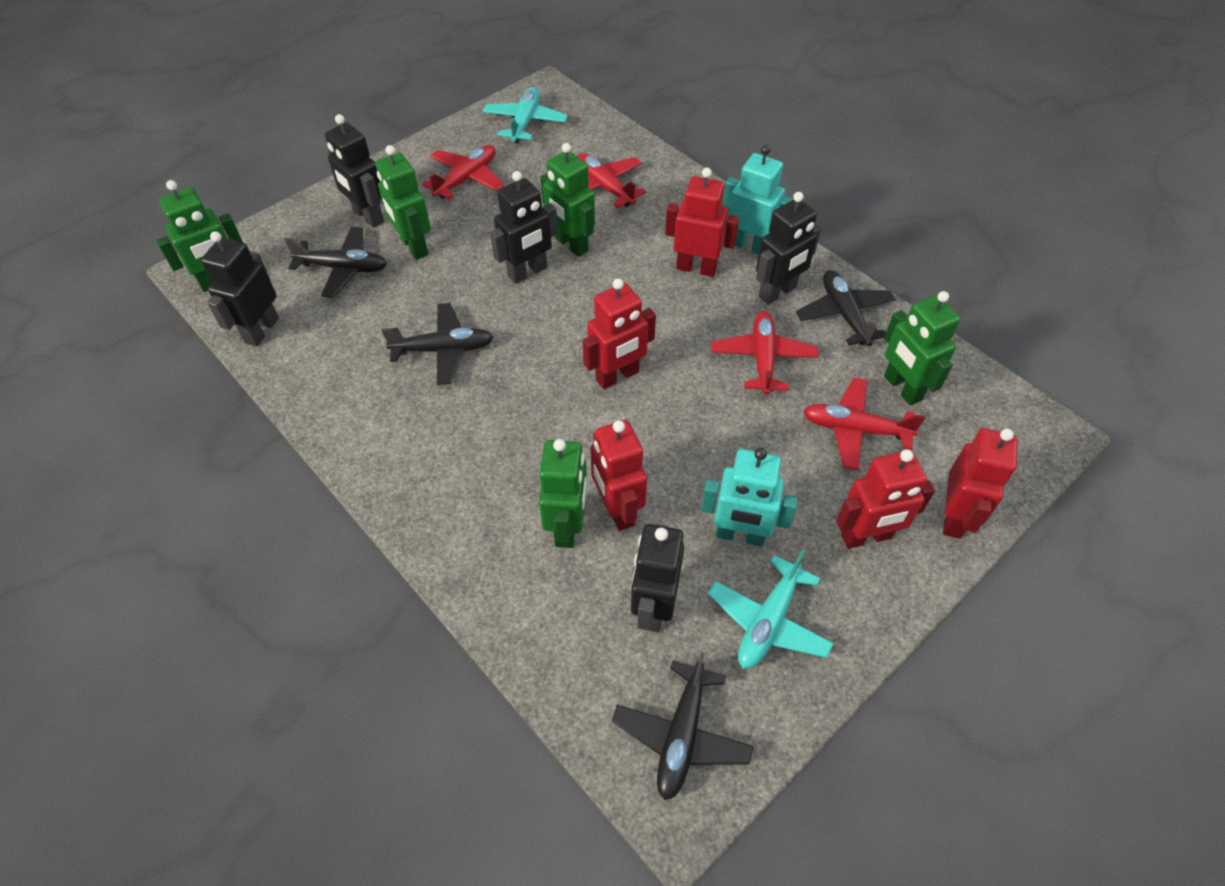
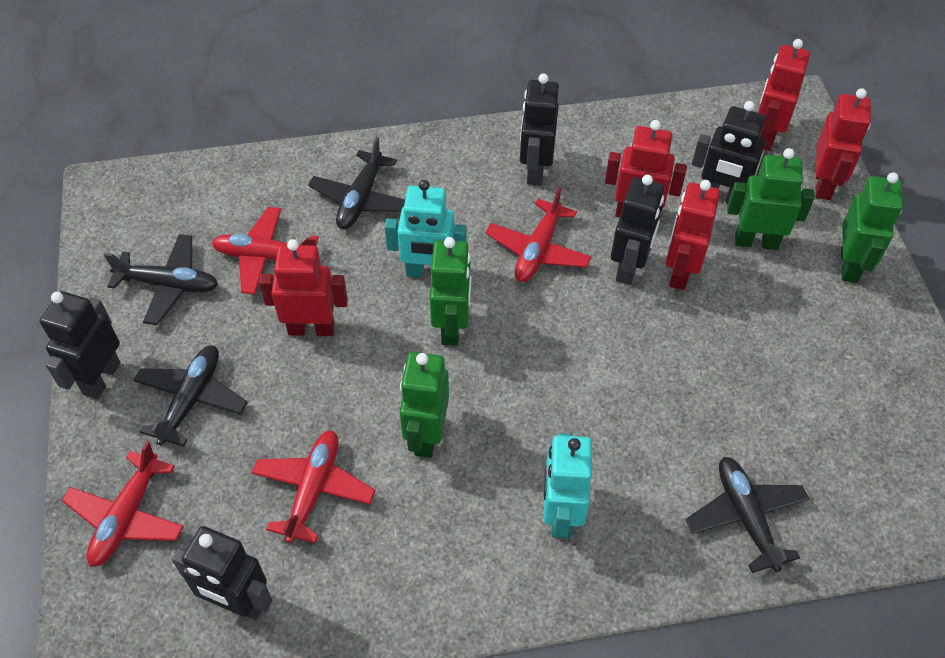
green robot: [156,180,243,292] [375,145,431,260] [539,439,587,548] [540,143,595,257] [884,291,961,405] = 5 -> [400,352,449,458] [430,237,471,346] [727,148,815,250] [841,172,903,283] = 4
turquoise plane: [483,87,568,143] [708,549,834,669] = 2 -> none = 0

